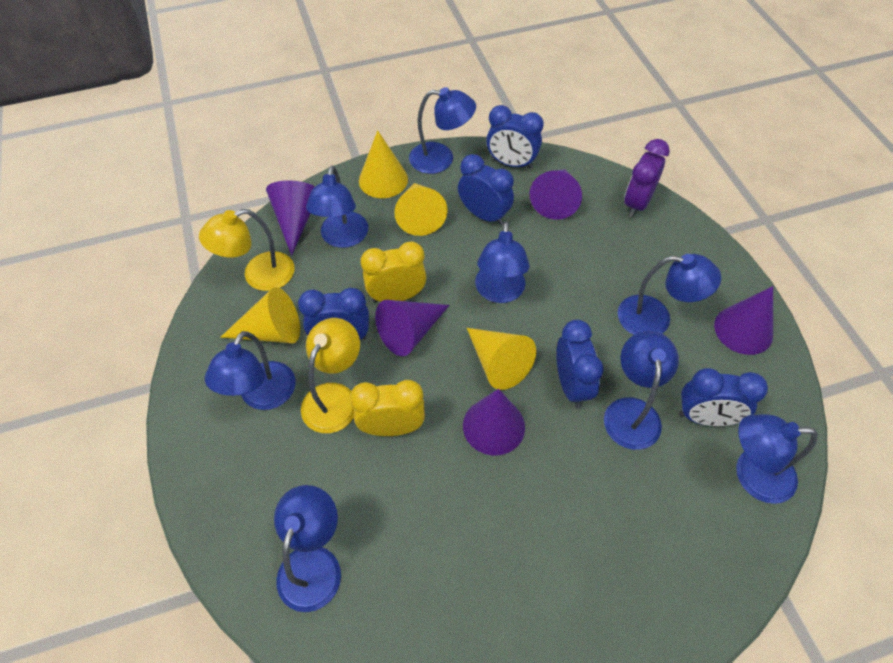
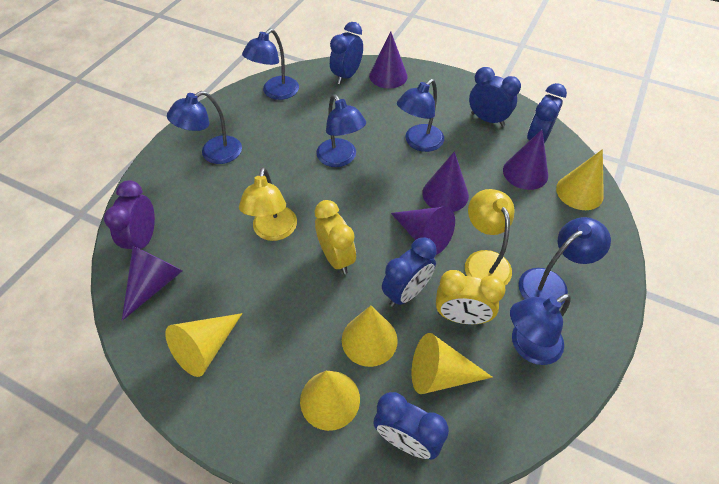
blue lamp: [205,331,295,410] [274,485,341,612] [306,166,368,248] [409,87,476,174] [475,221,530,303] [604,331,679,450] [618,254,721,335] [736,414,818,504] = 8 -> [167,91,242,164] [242,29,299,100] [316,94,366,167] [397,79,444,152] [510,294,571,365] [519,217,611,305] = 6
yellow cone: [220,287,300,343] [359,130,408,198] [394,183,448,236] [467,328,536,390] = 4 -> [165,313,243,377] [300,371,360,431] [342,306,398,367] [412,333,493,394] [556,149,604,210] = 5

